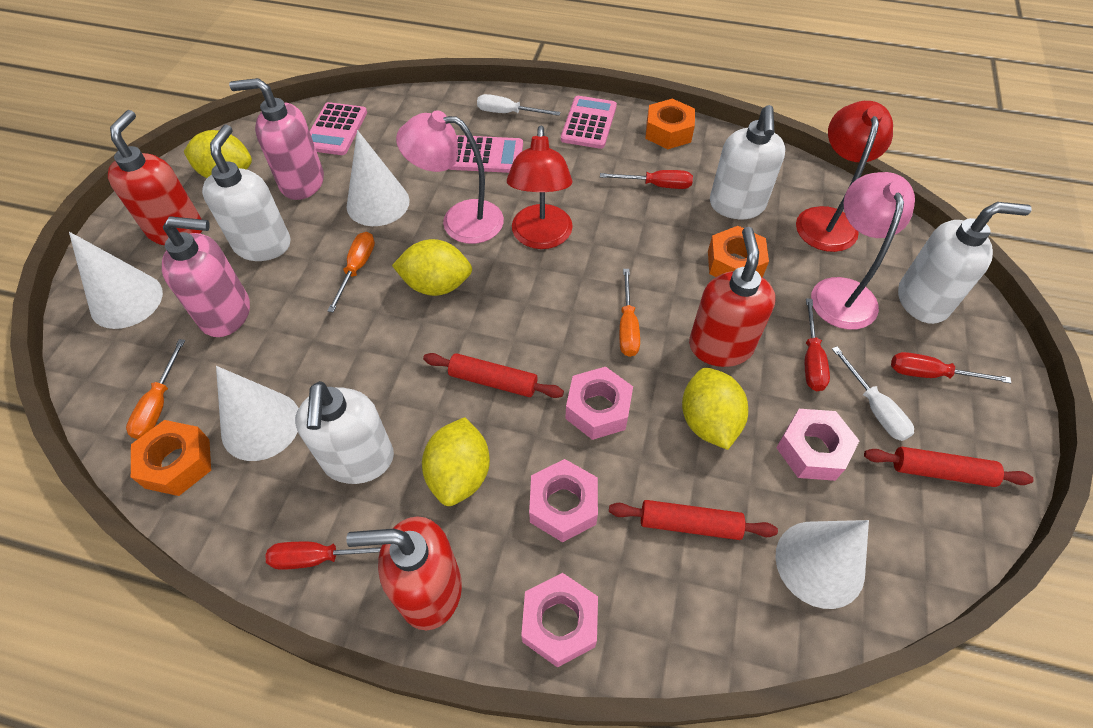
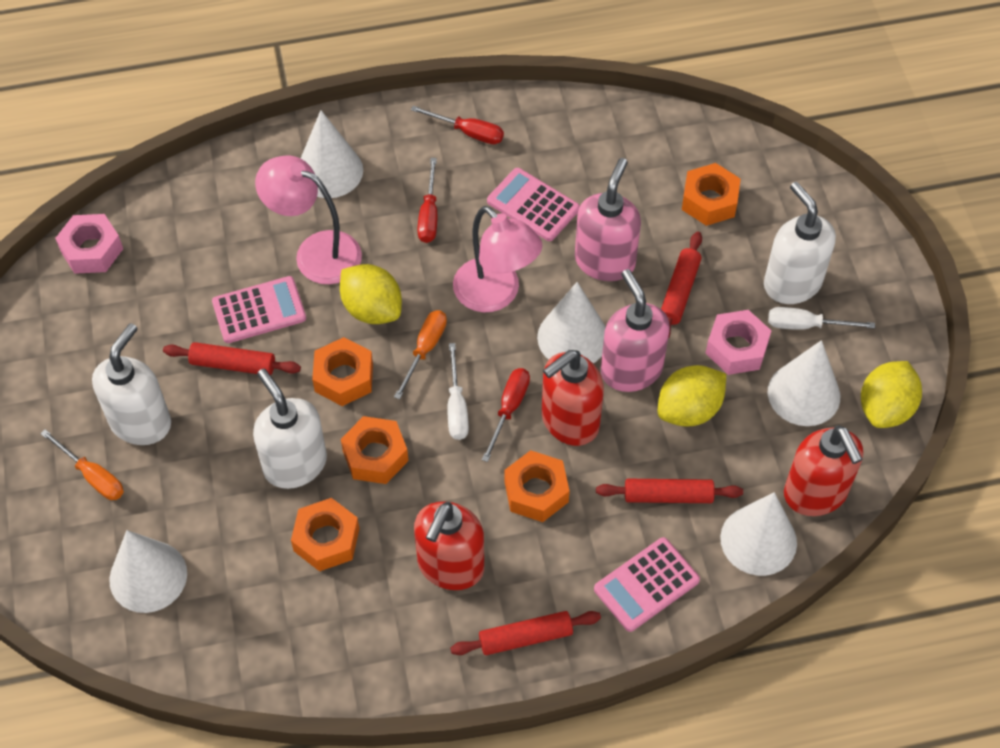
orange nut: [131,420,211,496] [645,99,695,149] [708,226,769,277] = 3 -> [291,498,359,571] [312,337,373,406] [341,416,408,484] [504,450,570,522] [682,163,741,226] = 5
orange screwdriver: [126,339,185,439] [328,232,375,313] [619,269,640,357] = 3 -> [40,429,124,500] [394,310,447,399] = 2
pink nut: [521,573,598,668] [529,459,598,542] [565,367,633,440] [776,409,859,481] = 4 -> [55,214,123,274] [705,310,771,375] = 2
red lamp: [507,126,573,249] [796,101,893,252] = 2 -> none = 0
red rolling pin: [423,353,564,398] [609,500,778,540] [864,447,1034,487] = 3 -> [163,342,301,375] [450,611,601,655] [596,479,743,503] [661,232,702,339] = 4
red screwdriver: [265,542,381,570] [600,170,693,189] [805,298,830,391] [891,352,1011,383] = 4 -> [411,106,504,144] [417,158,437,243] [482,368,530,462] = 3
white cone: [69,232,163,329] [216,366,299,461] [346,130,410,226] [775,520,869,609] = 4 -> [109,530,187,613] [300,110,363,198] [537,282,606,363] [720,492,797,576] [768,340,840,426] = 5
white soap dispenser: [202,125,291,261] [295,381,394,484] [710,105,785,219] [898,202,1032,324] = 4 -> [92,323,171,445] [253,369,327,489] [764,182,836,304] = 3
yellow lemon: [184,130,252,178] [392,239,472,296] [422,417,490,506] [682,368,748,450] = 4 -> [340,264,402,324] [658,365,726,427] [861,361,922,428] = 3

